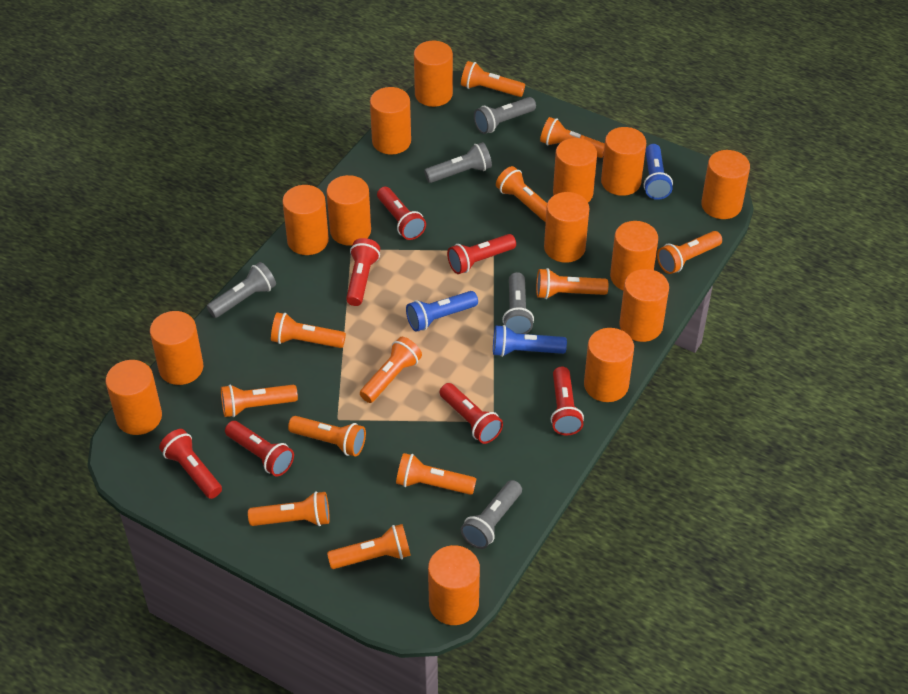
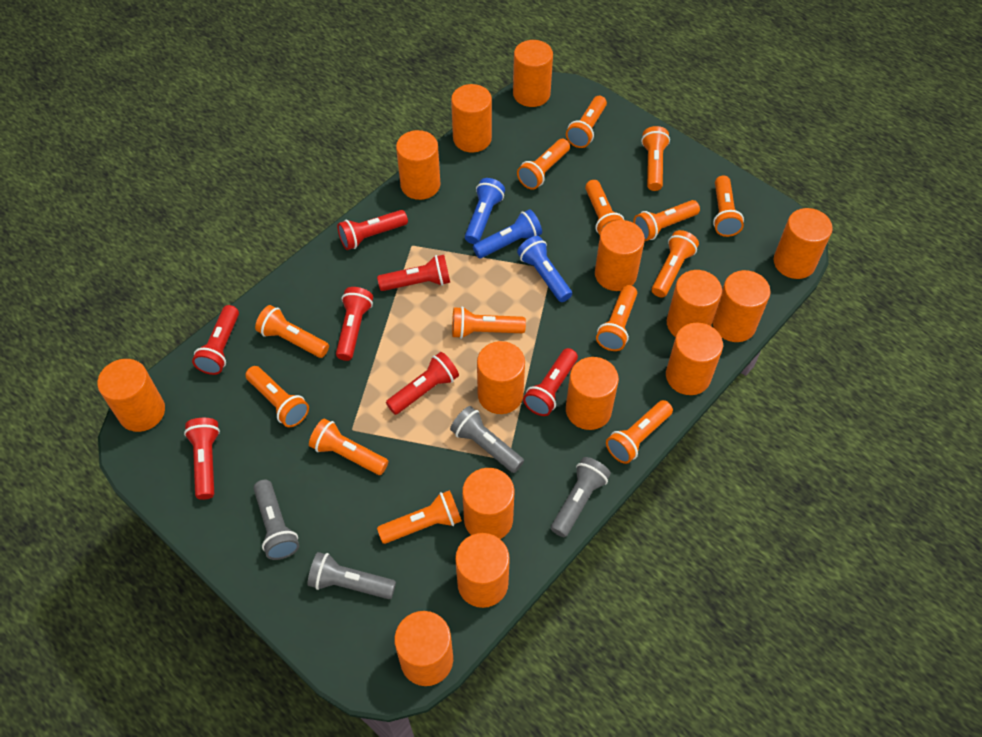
grey flashlight: [207,262,276,318] [424,142,492,183] [461,480,522,549] [474,97,536,134] [502,272,534,334] = 5 -> [253,479,299,560] [307,552,396,599] [450,406,524,473] [551,457,611,537] = 4
orange flashlight: [221,384,298,417] [248,491,330,526] [271,312,346,348] [288,416,366,457] [327,524,411,569] [360,337,422,403] [396,453,476,495] [461,61,525,97] [496,166,547,222] [536,268,608,299] [540,117,605,158] [657,231,722,274] = 12 -> [245,366,309,427] [255,305,329,358] [309,418,388,475] [377,490,462,544] [452,307,526,339] [517,139,570,190] [566,96,607,148] [585,180,624,235] [596,285,637,351] [606,400,673,464] [633,200,700,241] [641,126,670,191] [652,230,699,297] [713,176,744,237] = 14

